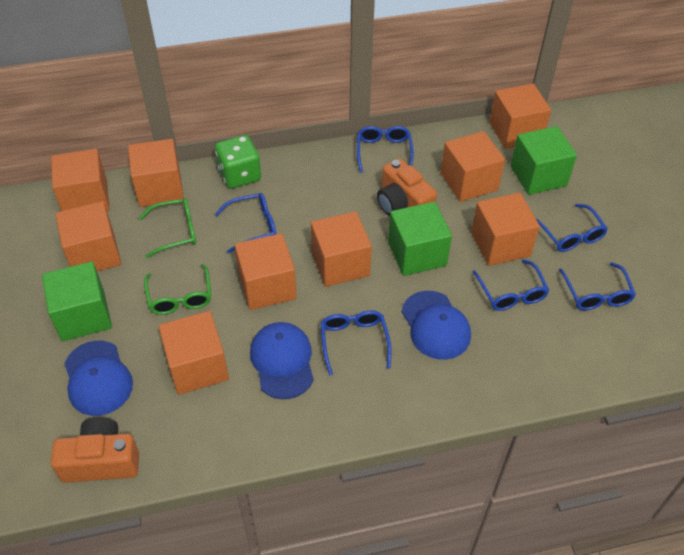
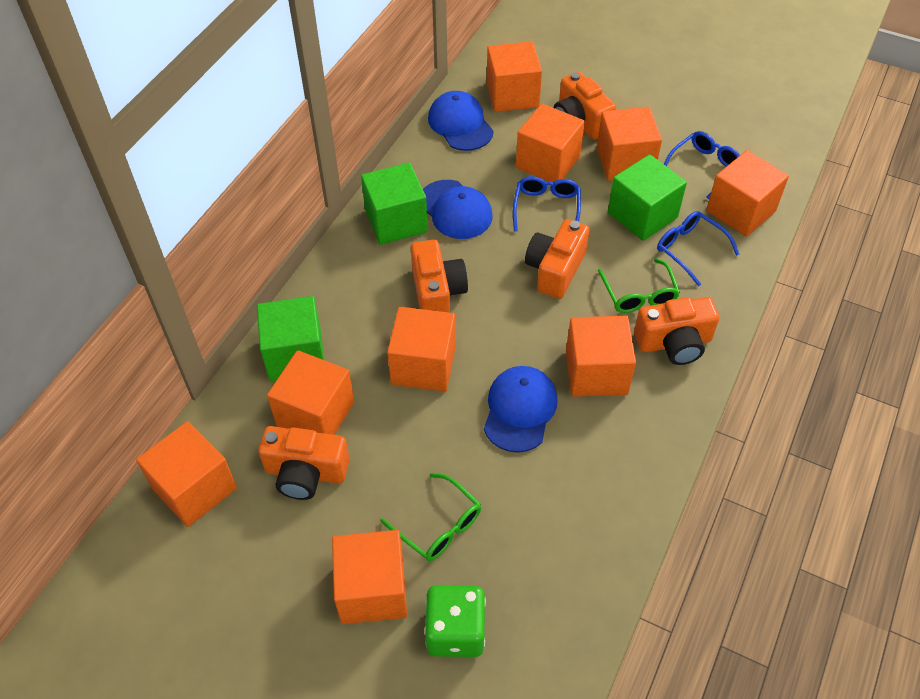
blue glasses: [215,193,276,253] [320,310,391,376] [357,126,414,173] [473,260,550,311] [536,204,608,252] [559,262,636,310] = 6 -> [513,176,581,231] [657,211,739,286] [664,131,740,199] = 3
orange camera: [51,417,139,483] [377,158,437,216] = 2 -> [258,426,350,500] [411,240,468,313] [525,219,590,299] [554,72,616,140] [634,297,719,365] = 5

